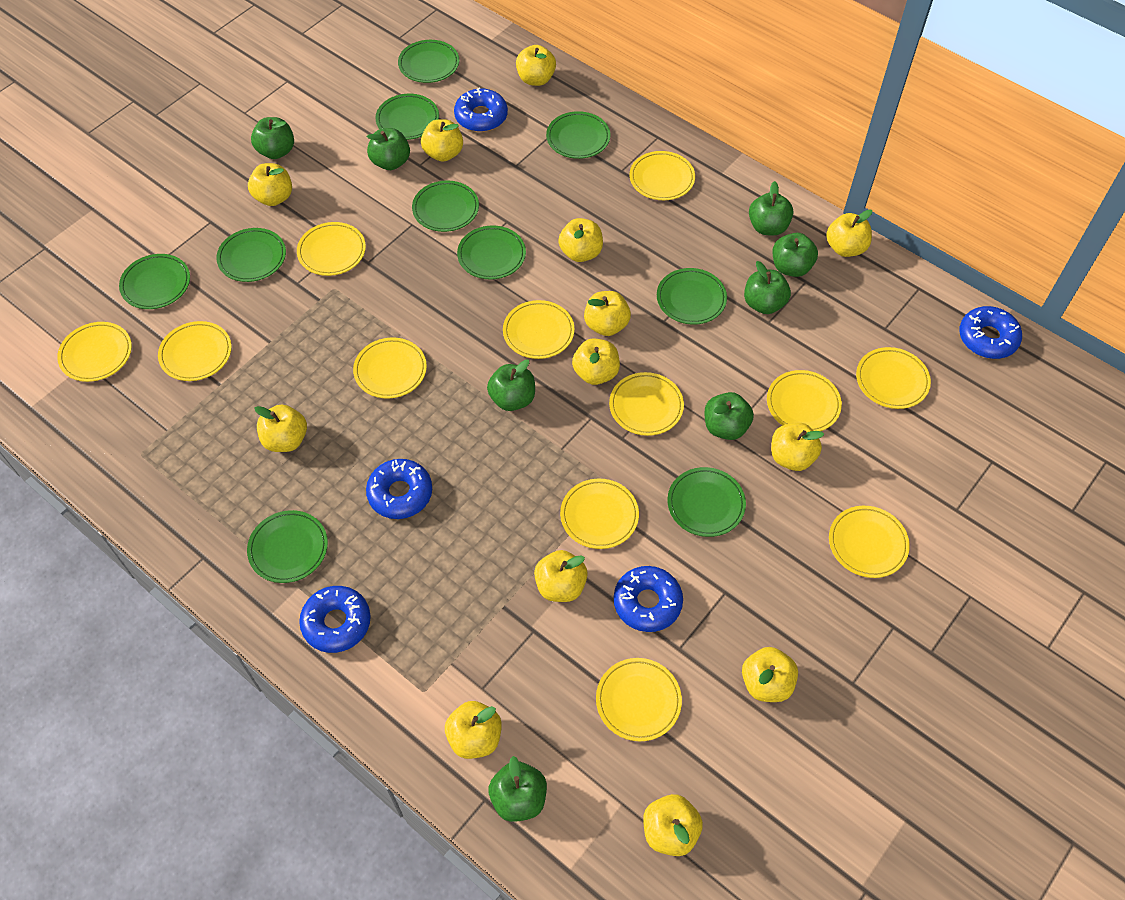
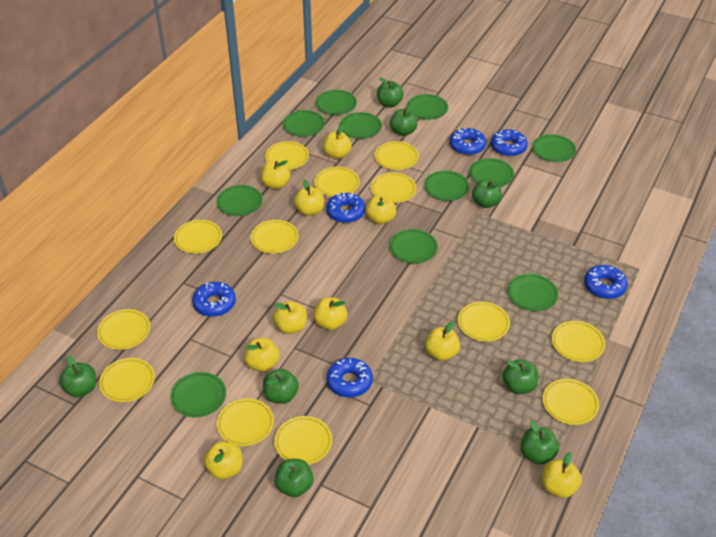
blue donut: [299,586,371,653] [366,459,432,519] [454,87,508,132] [614,566,683,632] [959,306,1022,359] = 5 -> [192,282,236,317] [326,193,366,223] [326,358,373,397] [449,128,486,155] [491,129,528,157] [584,265,628,299] = 6
green plate: [119,254,190,309] [216,228,286,282] [247,510,328,583] [375,94,439,140] [398,40,459,83] [412,180,479,232] [457,225,526,279] [546,111,610,159] [657,268,727,325] [667,467,746,537] = 10 -> [170,372,226,417] [216,185,263,216] [283,110,325,137] [316,90,357,115] [340,112,382,139] [389,229,438,264] [407,94,448,120] [424,170,470,201] [469,158,514,187] [507,274,558,311] [532,134,576,162] = 11
yellow apple: [248,163,292,206] [255,404,307,452] [421,119,463,162] [445,701,502,759] [516,45,556,86] [534,550,588,602] [558,218,603,262] [572,338,620,385] [584,291,631,336] [643,794,703,856] [742,647,798,702] [771,423,824,471] [826,209,872,257] = 13 -> [204,441,242,479] [244,338,280,372] [261,160,290,189] [273,301,307,334] [294,179,324,216] [314,297,347,330] [323,125,352,159] [366,195,396,224] [425,321,460,361] [542,452,582,498] = 10
yellow plate: [57,322,132,382] [158,321,232,381] [297,222,366,276] [353,337,427,399] [503,300,574,359] [560,479,639,549] [596,658,682,741] [609,372,684,436] [629,151,695,200] [767,370,842,431] [829,506,910,578] [856,347,931,409] = 12 -> [97,309,150,350] [99,358,155,402] [174,220,222,254] [217,398,274,446] [251,220,299,254] [265,141,309,170] [274,416,332,465] [314,167,360,197] [371,173,416,203] [375,141,419,170] [458,302,510,341] [543,379,599,425] [552,321,605,362] = 13

